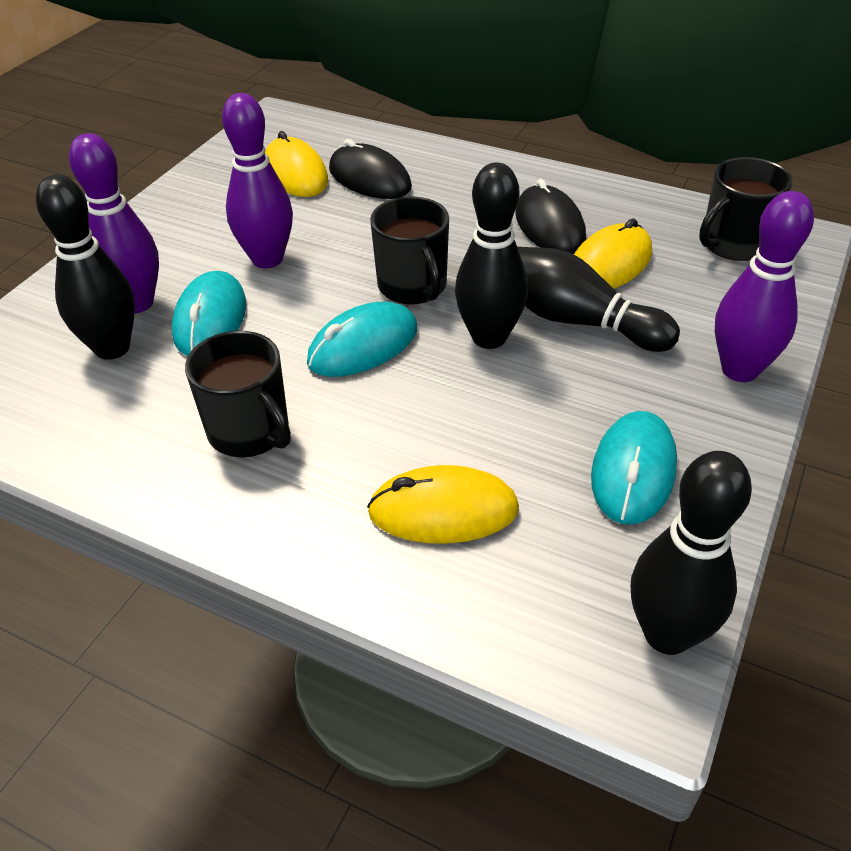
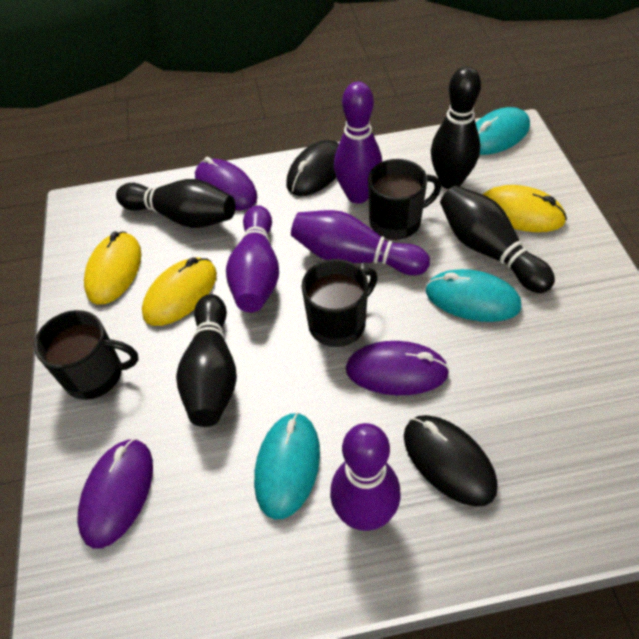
purple bowling pin: [69,133,159,313] [222,93,293,268] [715,191,814,382] = 3 -> [226,205,279,313] [291,210,430,275] [330,423,401,531] [334,82,382,204] = 4
purple mouse: none = 0 -> [77,439,153,549] [195,157,258,210] [346,341,450,395] = 3

